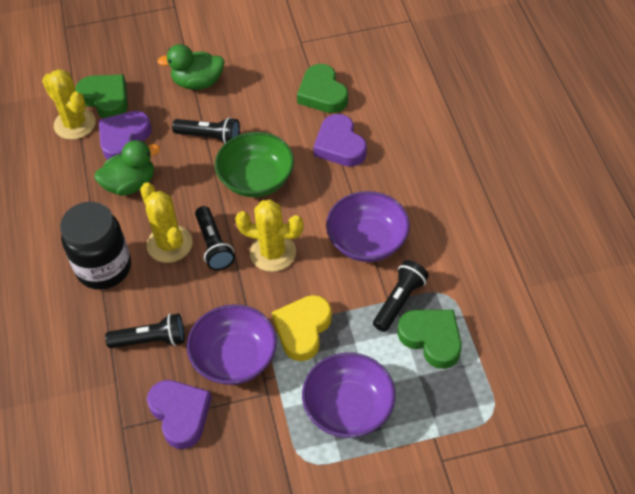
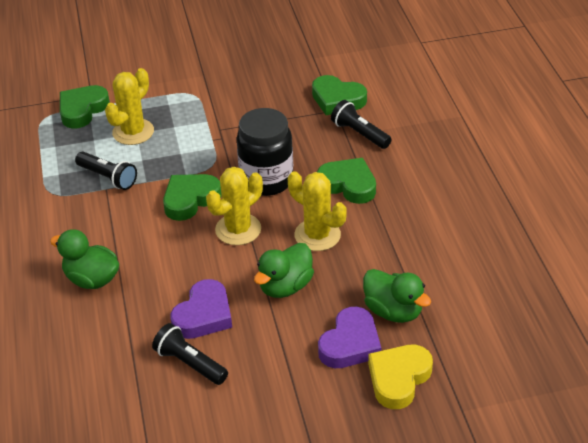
black flashlight: [105,313,185,348] [172,117,240,144] [195,206,235,270] [373,260,429,332] = 4 -> [75,152,137,190] [152,323,228,385] [331,100,392,149] = 3
green bowl: [215,132,294,197] = 1 -> none = 0
green duck: [94,140,160,196] [157,44,225,90] = 2 -> [50,229,119,289] [254,243,314,298] [363,269,431,323] = 3
green heart: [76,74,128,118] [297,64,348,113] [398,310,462,369] = 3 -> [60,85,110,129] [163,174,222,221] [312,75,367,115] [317,158,376,204] = 4
purple bowl: [187,304,277,385] [302,352,396,438] [326,191,410,262] = 3 -> none = 0
purple heart: [99,111,152,160] [147,380,212,449] [313,114,367,167] = 3 -> [170,279,232,339] [318,307,381,368] = 2

